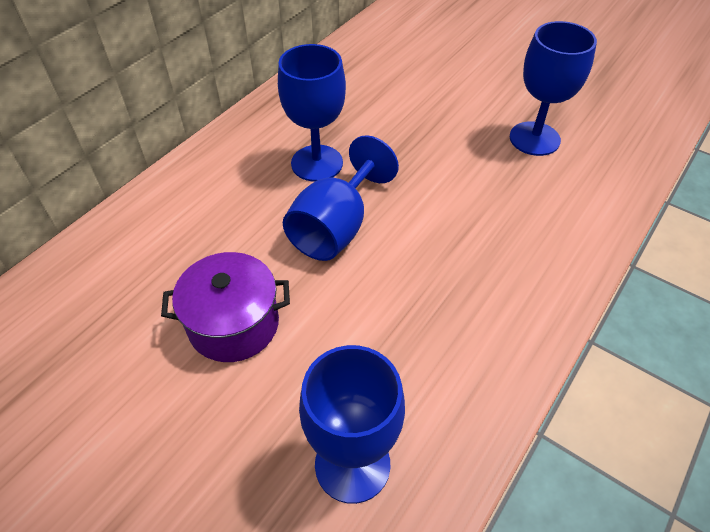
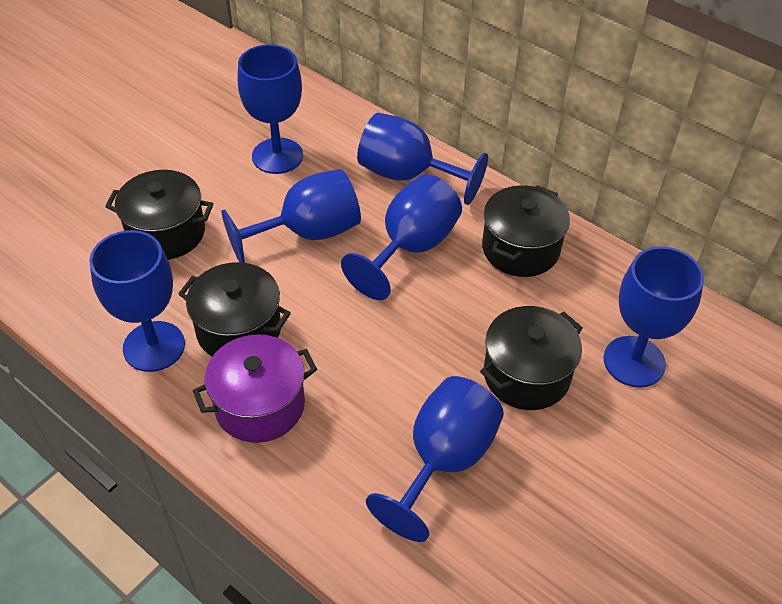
black pot: none = 0 -> [105,170,213,260] [178,262,291,357] [480,306,583,410] [482,185,570,277] = 4
blue goblet: [278,44,346,182] [283,135,399,261] [299,345,405,504] [510,21,597,156] = 4 -> [89,230,185,372] [221,169,361,263] [238,44,303,174] [341,174,462,300] [357,113,488,205] [366,376,504,542] [603,246,704,387] = 7

